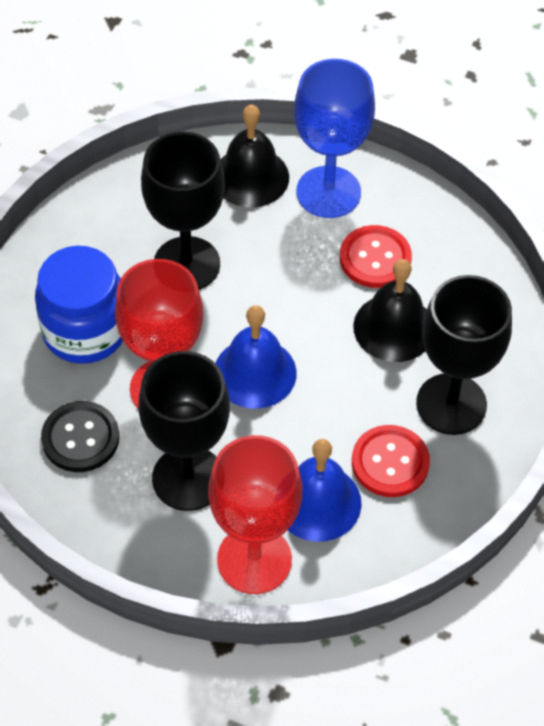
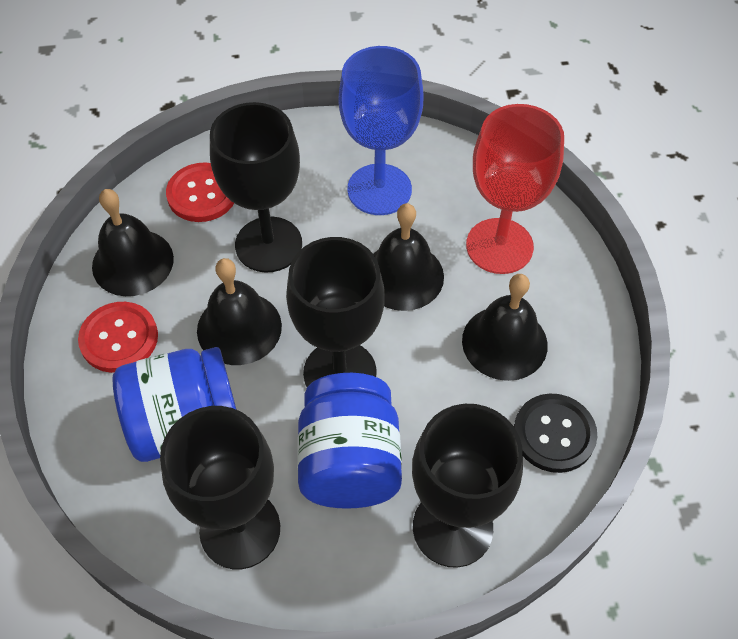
black bell: [221,104,289,208] [353,259,427,362] = 2 -> [92,189,174,296] [197,258,282,365] [373,203,444,311] [462,274,548,381] = 4
black goblet: [138,351,230,511] [141,132,225,290] [416,275,512,435] = 3 -> [160,406,280,569] [210,102,302,273] [286,237,385,387] [412,404,523,568] = 4
blue bell: [215,305,297,409] [288,439,362,542] = 2 -> none = 0
blue jar: [35,246,123,364] = 1 -> [113,347,236,462] [297,373,402,509] = 2
red goblet: [115,259,203,410] [208,435,302,594] = 2 -> [466,104,564,274] = 1

